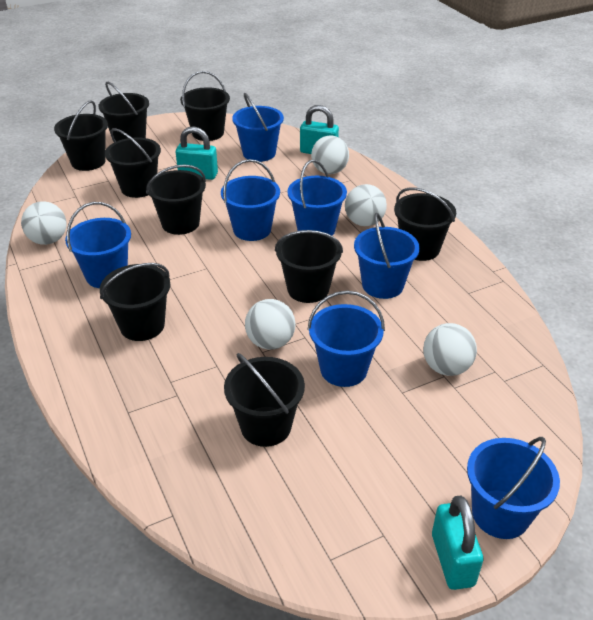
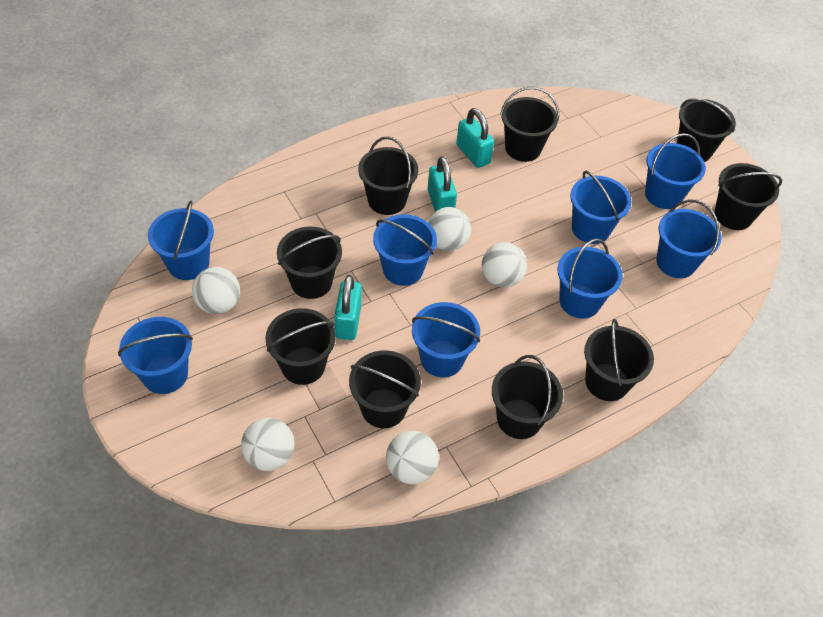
blue bucket: [65,202,131,288] [221,159,280,241] [232,93,284,162] [287,160,347,236] [307,291,385,387] [354,213,420,299] [467,437,560,539] = 7 -> [118,317,193,394] [148,200,214,280] [373,214,437,286] [412,302,480,377] [557,238,623,319] [570,171,631,244] [645,133,706,209] [656,200,722,278] = 8

